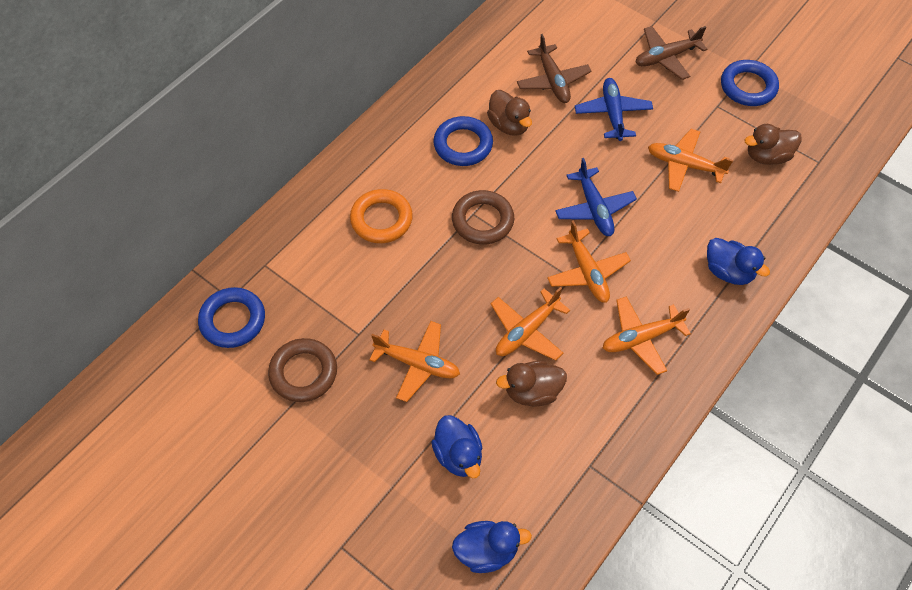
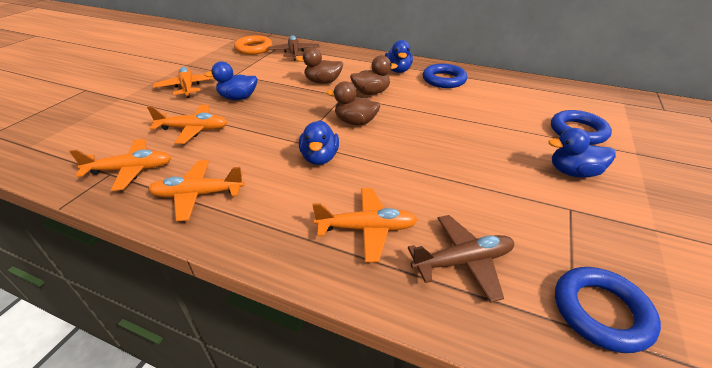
blue duck: [431,415,482,478] [452,521,532,573] [707,238,770,285] = 3 -> [205,61,258,100] [299,120,339,165] [385,40,413,73] [548,128,616,178] = 4
blue plane: [555,158,637,236] [575,78,653,141] = 2 -> none = 0
brown ring: [268,338,337,402] [452,190,514,245] = 2 -> none = 0

